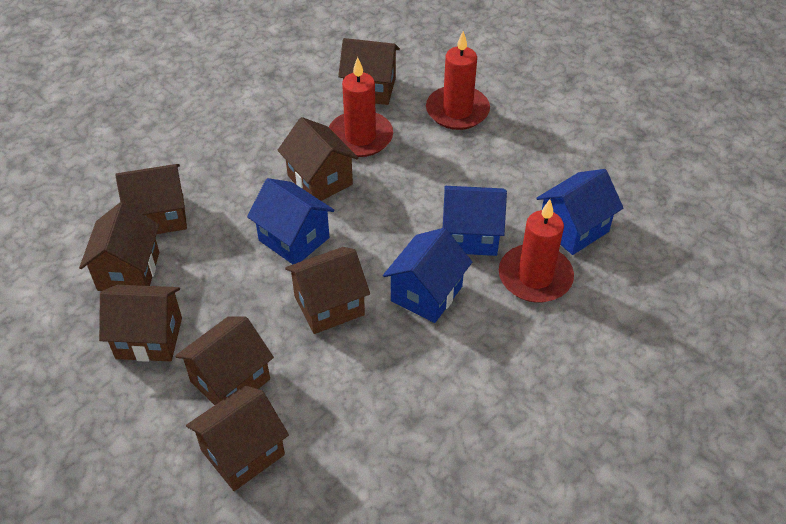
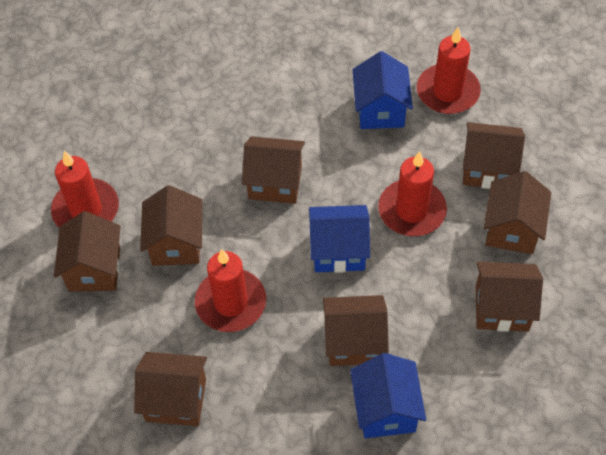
blue house: [247,178,335,264] [383,228,472,323] [443,186,507,256] [536,169,623,255] = 4 -> [309,205,370,273] [350,353,426,438] [353,51,413,129] = 3
red candle: [329,57,393,157] [426,31,490,130] [499,199,574,303] = 3 -> [51,151,119,228] [195,249,266,332] [378,151,447,236] [417,27,481,114] = 4

